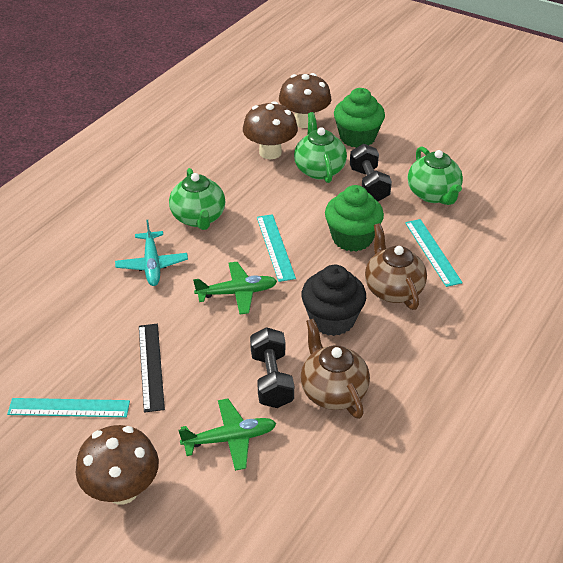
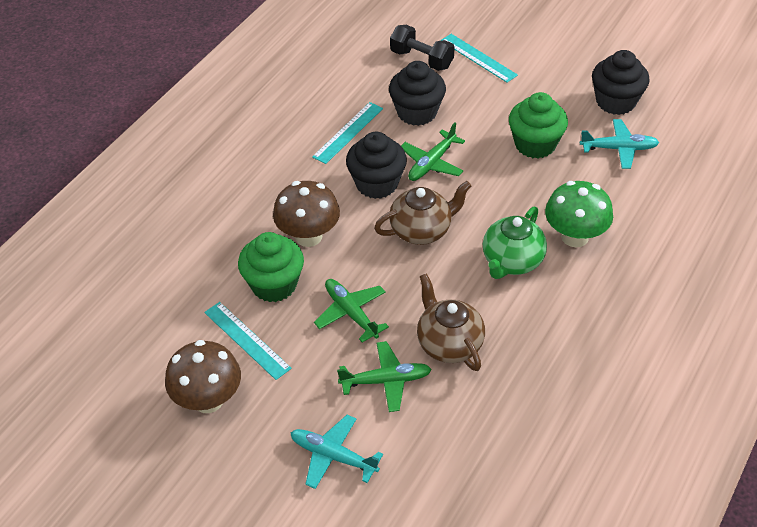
black cupcake: [301,265,366,336] = 1 -> [346,132,407,199] [389,61,446,126] [592,50,650,115] = 3
black dumbbell: [250,327,294,408] [350,144,392,201] = 2 -> [390,25,454,71] = 1
black ruler: [139,324,165,413] = 1 -> none = 0
brown mushroom: [76,425,159,504] [243,101,298,159] [279,73,331,128] = 3 -> [165,340,241,413] [273,181,340,247] = 2
green mushroom: none = 0 -> [545,181,613,247] = 1
green plane: [178,398,276,471] [193,262,277,315] = 2 -> [314,279,389,342] [337,341,432,412] [401,123,465,181] = 3
green teapot: [169,168,225,230] [294,112,347,183] [408,146,463,205] = 3 -> [483,207,547,279] = 1
turquoise plane: [115,220,188,286] = 1 -> [291,415,383,489] [580,119,659,169] = 2

